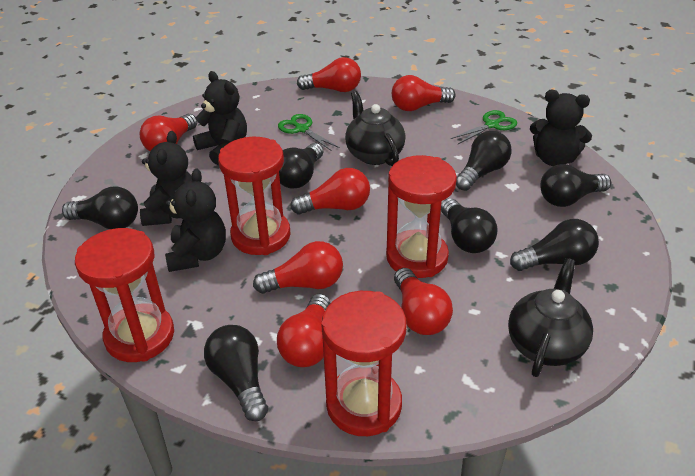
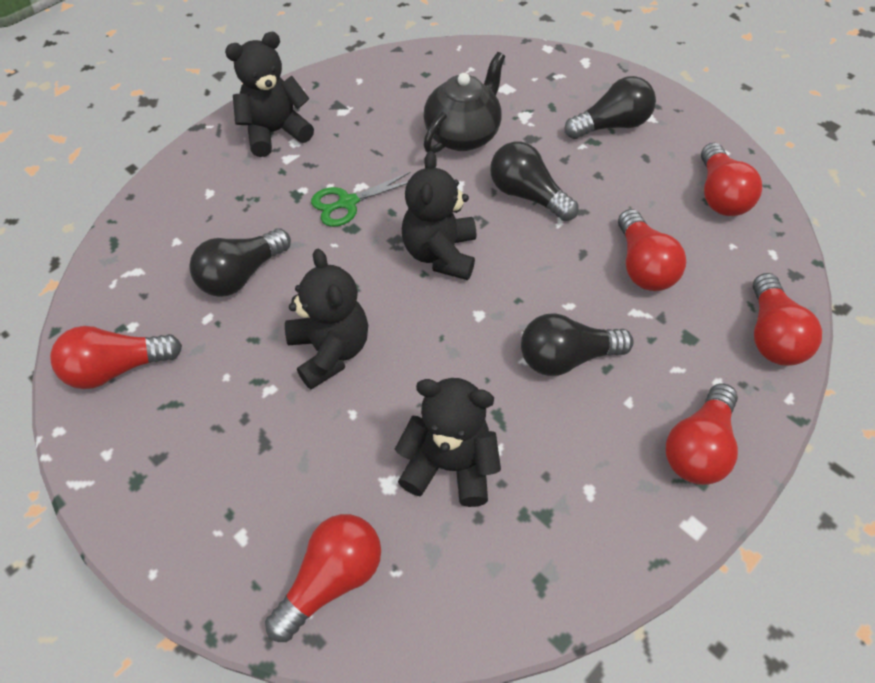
black light bulb: [62,187,138,229] [204,325,268,421] [279,143,323,189] [441,198,498,253] [456,131,512,191] [510,219,599,271] [540,164,611,207] = 7 -> [189,228,291,297] [490,141,578,221] [521,313,634,376] [565,76,656,139] = 4
black teapot: [345,91,406,166] [508,258,593,377] = 2 -> [424,52,505,153] = 1
green scissors: [278,114,340,151] [451,110,517,144] = 2 -> [311,172,411,227] = 1
red hourglass: [75,228,174,362] [218,137,291,255] [322,291,407,436] [386,155,457,278] = 4 -> none = 0
red light bulb: [140,114,197,151] [253,241,343,294] [277,294,330,367] [290,168,370,215] [297,57,361,92] [392,75,456,111] [394,268,453,335] = 7 -> [50,326,182,389] [265,514,381,642] [618,209,686,291] [666,383,738,485] [701,143,762,216] [753,273,822,366] = 6

